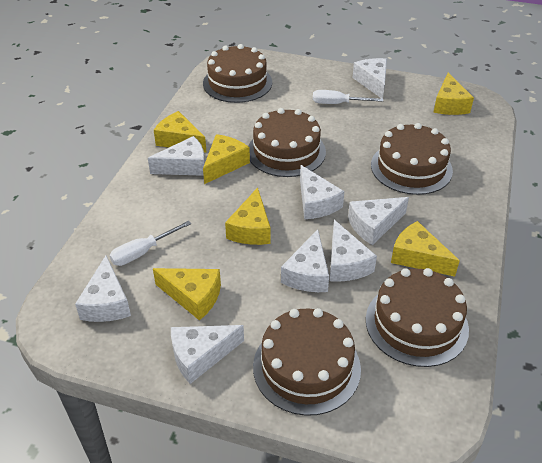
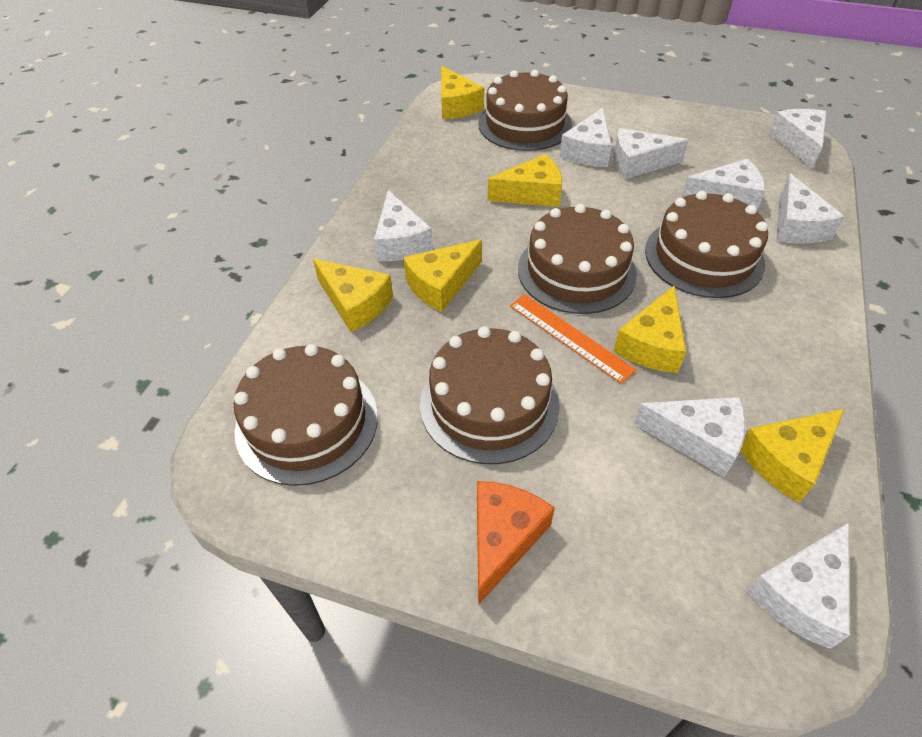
orange cheese: none = 0 -> [477,481,555,605] = 1
orange ruler: none = 0 -> [510,294,636,384] = 1
white screwdriver: [109,221,191,266] [313,90,383,104] = 2 -> none = 0

